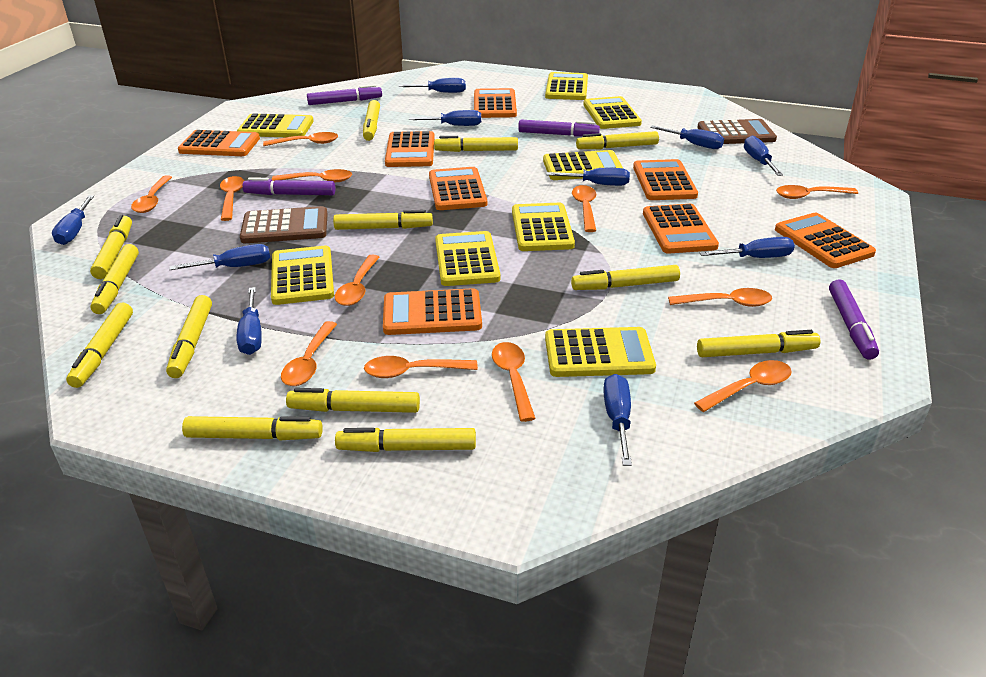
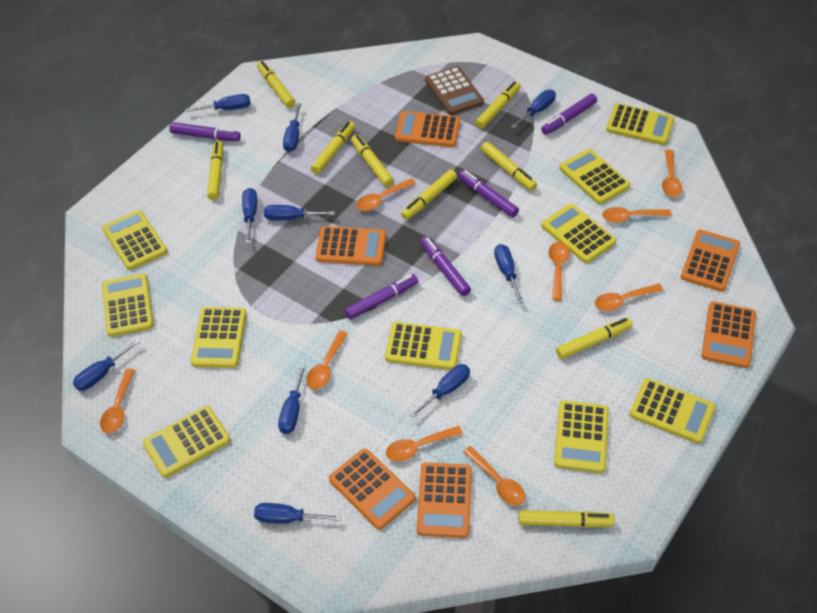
brown calculator: [240,206,328,243] [697,119,777,144] = 2 -> [425,66,484,115] = 1
orange calculator: [178,130,260,156] [383,288,482,335] [385,131,435,167] [429,167,487,210] [474,88,517,118] [633,159,698,200] [643,204,719,254] [775,213,876,268] = 8 -> [316,226,386,266] [329,448,415,530] [395,111,460,147] [417,462,472,538] [681,230,740,292] [702,302,756,368] = 6
orange spoon: [131,175,172,213] [220,176,244,221] [263,132,338,146] [272,169,352,182] [281,321,337,386] [335,255,380,306] [364,356,478,378] [492,342,536,422] [572,185,596,232] [668,288,772,307] [694,360,792,412] [776,185,858,199] = 12 -> [100,369,135,434] [306,331,348,390] [356,178,416,211] [386,426,463,461] [463,446,525,506] [549,242,570,301] [595,284,663,311] [602,207,672,223] [662,150,682,197] = 9
purple marker: [242,177,335,195] [307,85,382,105] [518,120,600,137] [829,279,879,360] = 4 -> [169,122,241,141] [345,274,418,319] [420,236,471,296] [458,170,519,218] [541,94,597,135] = 5
yellow calculator: [237,114,314,137] [271,246,334,305] [435,231,500,286] [512,203,575,251] [543,150,623,180] [545,72,588,100] [545,327,656,377] [583,96,642,129] = 8 -> [102,210,167,270] [102,274,154,337] [142,406,230,478] [191,307,247,368] [385,322,462,370] [541,204,616,263] [554,400,609,473] [560,149,630,204] [606,103,674,145] [630,378,716,444] = 10
yellow marker: [66,302,133,388] [90,215,132,279] [90,244,139,314] [166,295,212,378] [182,416,323,440] [286,388,420,413] [333,210,433,230] [335,428,476,452] [363,100,380,141] [434,136,518,152] [571,265,680,290] [576,131,659,149] [697,330,820,357] = 13 -> [207,141,223,200] [257,61,295,108] [311,121,355,174] [351,134,394,187] [401,170,457,220] [475,81,521,129] [481,142,537,191] [519,510,615,528] [556,318,633,359] = 9

